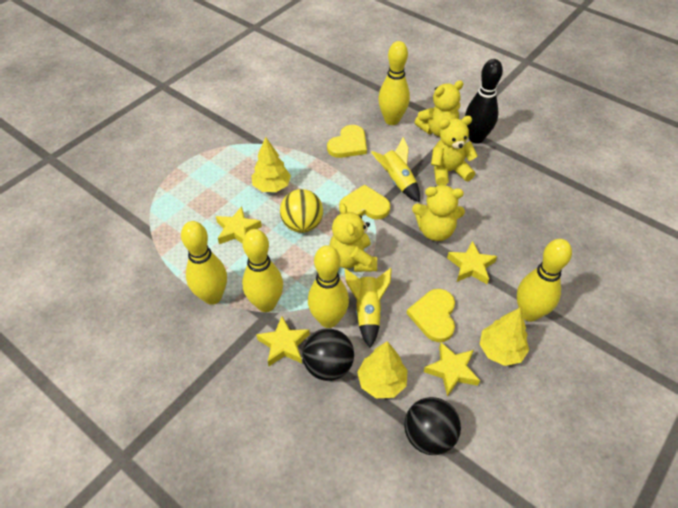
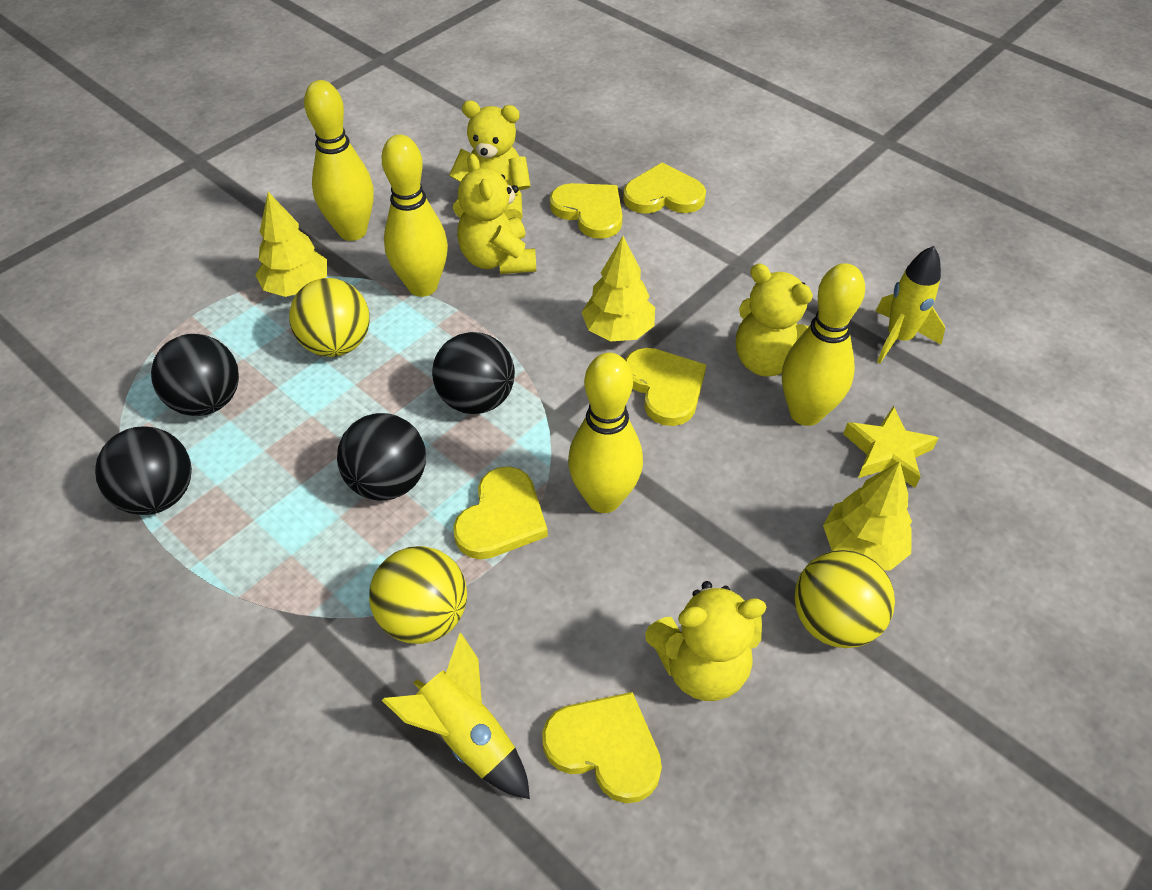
black ball: [302,328,354,381] [404,397,461,455] = 2 -> [95,427,192,515] [151,334,239,416] [337,413,426,501] [432,332,515,414] = 4
black bowling pin: [465,59,503,143] = 1 -> none = 0
yellow ball: [280,189,323,233] = 1 -> [289,278,370,357] [369,546,467,644] [794,550,895,648] = 3
yellow bowling pin: [181,221,227,305] [242,229,283,312] [308,245,349,328] [378,41,410,125] [517,239,572,322] = 5 -> [304,80,374,241] [381,135,448,297] [568,353,643,513] [782,263,865,426] = 4
yellow heart: [327,125,367,158] [339,184,391,220] [406,289,455,342] = 3 -> [453,466,548,559] [542,692,662,803] [550,183,623,239] [623,163,706,214] [625,348,706,426] = 5
yellow star: [216,206,262,244] [256,316,310,366] [424,342,480,397] [447,241,497,284] = 4 -> [843,406,938,488] = 1

